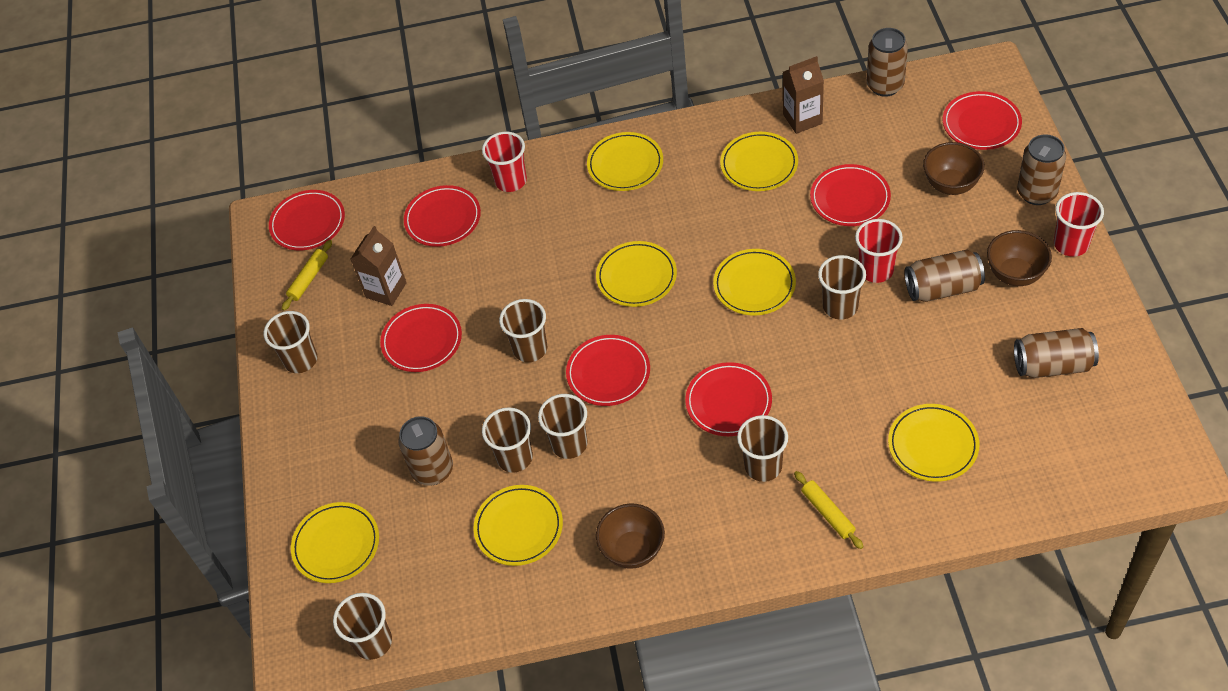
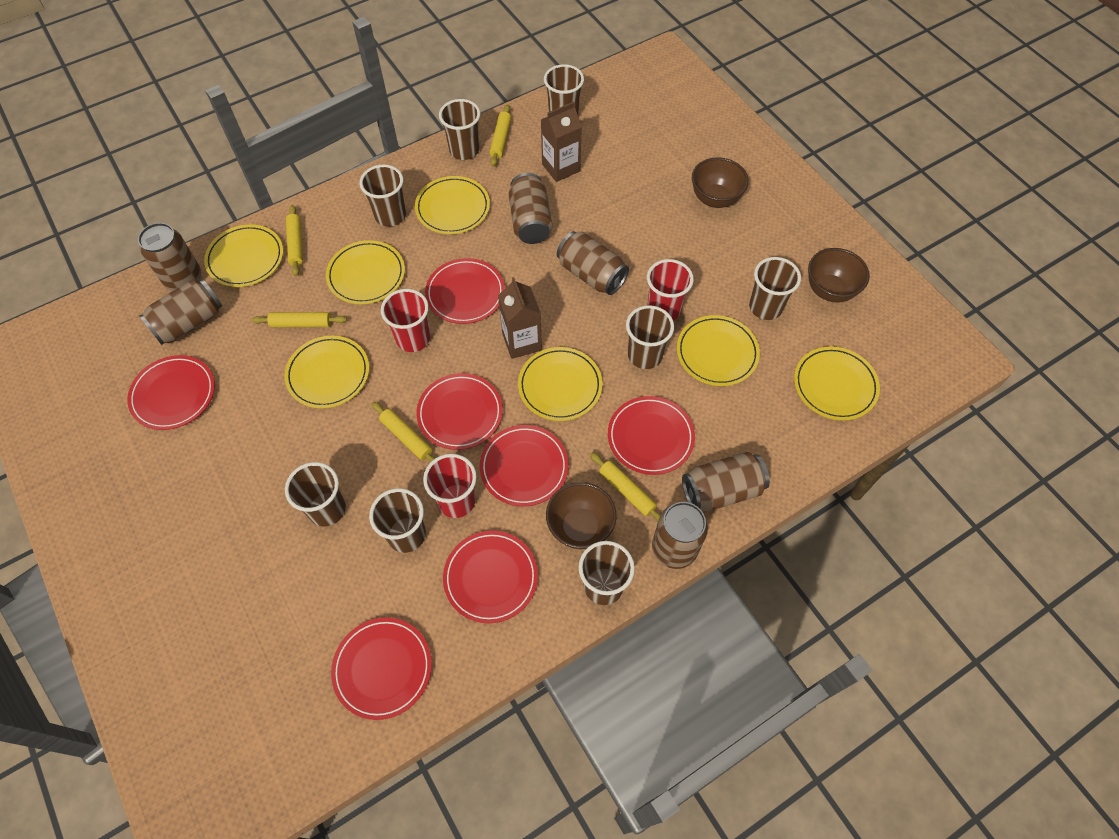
brown can: [398,416,453,486] [866,28,908,97] [905,249,985,302] [1014,328,1099,378] [1017,134,1066,205] = 5 -> [138,223,201,291] [139,279,222,345] [508,173,552,244] [557,231,629,295] [652,502,708,569] [682,452,770,512] = 6
brown cup: [264,311,317,373] [333,593,392,660] [482,407,533,473] [499,299,547,362] [538,394,588,459] [737,415,788,482] [818,255,866,320] = 7 -> [285,462,346,526] [360,165,406,227] [369,488,426,553] [439,99,480,160] [544,64,584,115] [579,541,635,605] [626,305,674,369] [749,257,801,320] = 8
yellow rolling pin: [282,240,332,311] [794,471,864,549] = 2 -> [252,312,347,327] [286,205,303,276] [372,402,435,462] [489,105,511,167] [590,452,661,522] = 5

